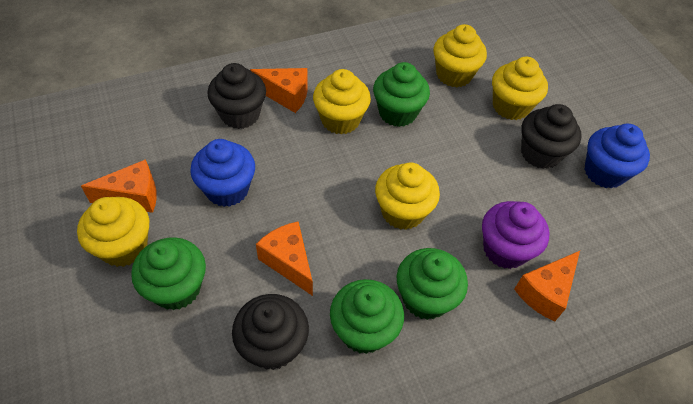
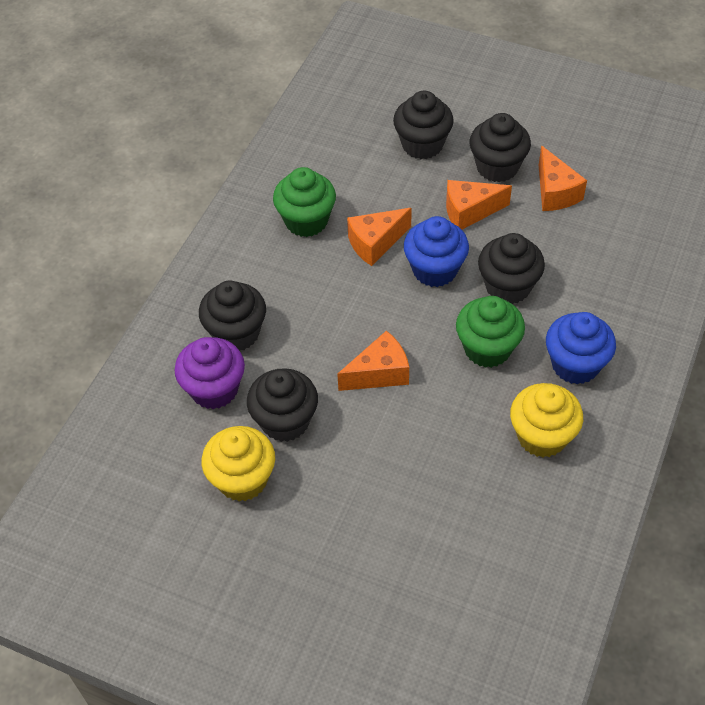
black cupcake: [207,63,266,129] [232,294,309,370] [521,104,582,169] = 3 -> [199,280,266,351] [247,368,318,442] [393,91,454,159] [470,113,531,182] [478,233,545,304] = 5
green cupcake: [131,237,206,310] [330,279,404,354] [373,62,430,127] [397,248,468,320] = 4 -> [273,167,336,237] [456,296,525,368] = 2
yellow cupcake: [77,197,149,267] [313,69,371,134] [375,162,440,230] [434,24,487,87] [492,57,548,120] = 5 -> [201,426,275,501] [510,383,583,457] = 2

